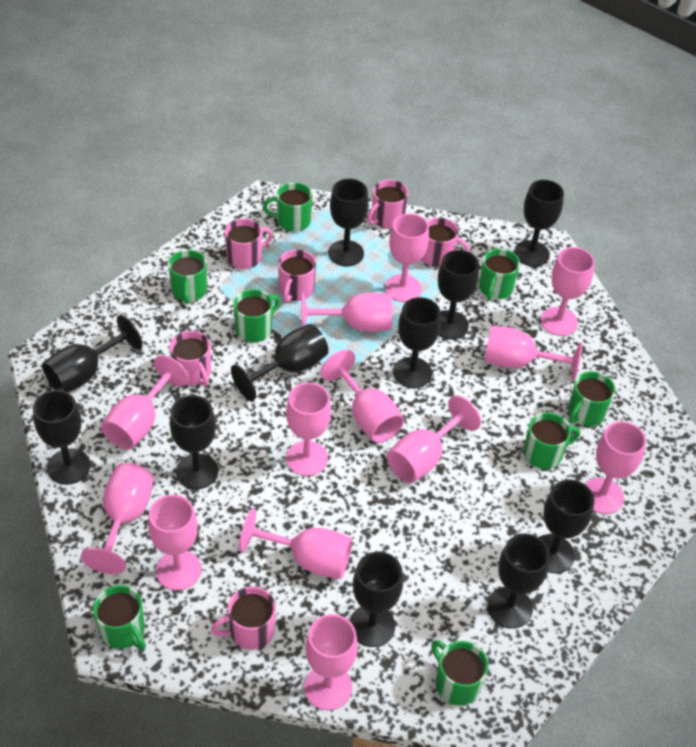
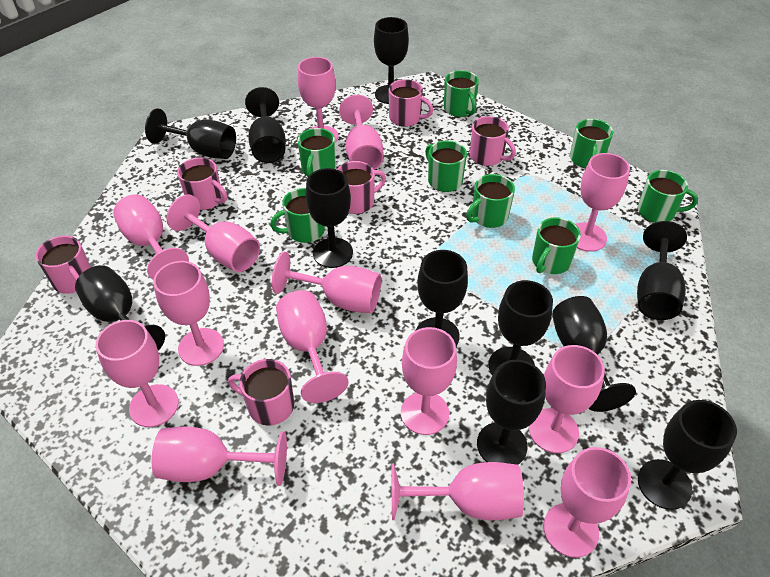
pink goblet: [81,463,154,574] [101,355,189,450] [148,495,201,590] [239,508,353,579] [286,382,331,476] [302,292,393,332] [304,614,358,711] [320,350,404,443] [385,213,429,302] [387,395,481,483] [484,326,583,381] [540,247,595,336] [585,421,646,514] = 13 -> [95,320,179,427] [113,194,189,280] [152,427,287,486] [153,261,224,366] [166,194,260,272] [272,252,381,313] [276,290,349,403] [298,57,338,143] [339,95,384,170] [391,462,524,520] [401,327,457,435] [529,345,605,453] [543,447,631,558] [575,153,630,252] = 14

